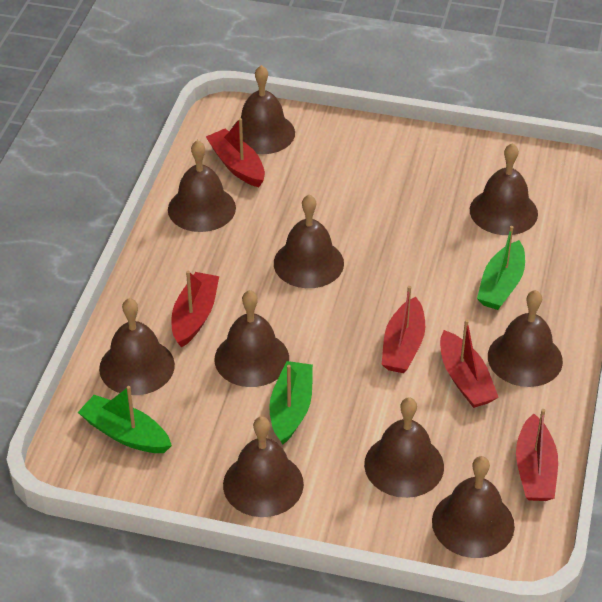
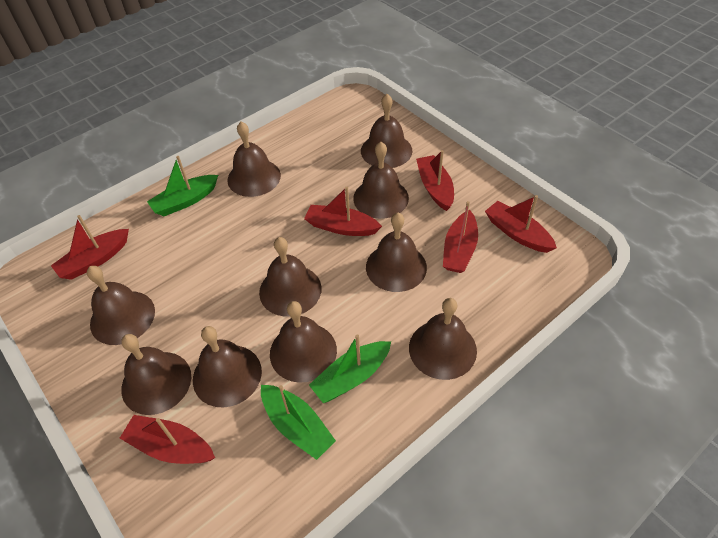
red boat: [172,271,219,347] [206,118,265,187] [381,286,425,373] [440,319,499,408] [516,409,558,501] = 5 -> [51,215,129,280] [120,415,215,464] [304,187,382,236] [416,150,454,211] [443,201,478,273] [485,195,557,253] = 6

